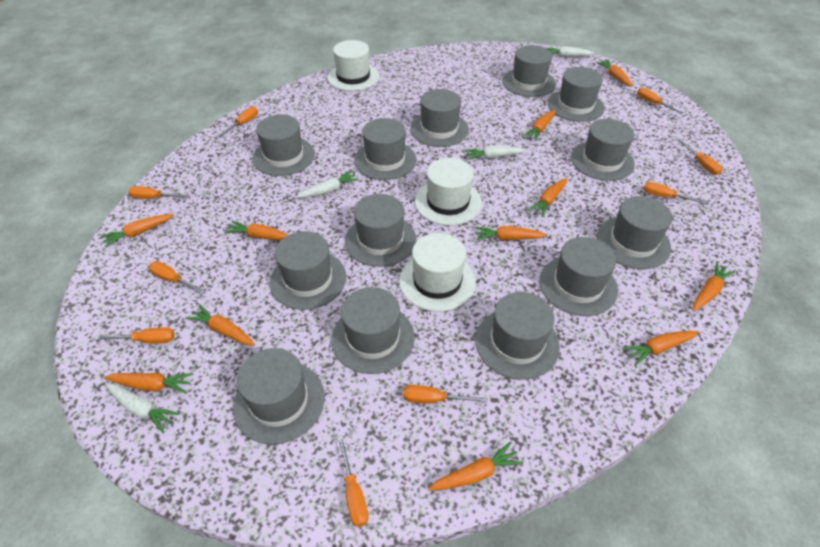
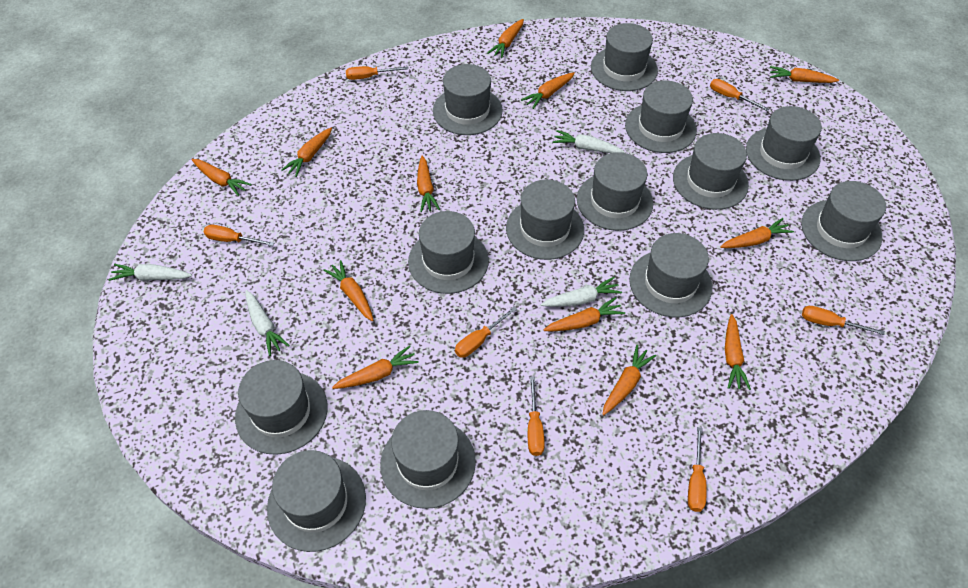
orange carrot: [100,214,174,247] [104,373,194,393] [185,304,255,346] [224,221,288,241] [428,442,523,491] [475,226,547,241] [523,110,555,141] [528,178,567,217] [596,60,633,87] [622,331,699,366] [692,262,736,311] = 11 -> [192,159,252,196] [281,128,332,177] [323,260,374,321] [332,346,419,389] [417,156,440,212] [487,19,524,58] [521,72,575,109] [543,297,625,332] [602,345,656,415] [720,218,794,248] [725,314,751,390] [770,66,839,83] = 12
orange screwdriver: [94,327,175,344] [128,186,190,199] [149,261,205,294] [218,107,258,137] [337,435,368,527] [403,385,488,404] [637,88,683,114] [643,182,709,205] [677,139,722,175] = 9 -> [204,225,274,246] [346,66,408,80] [455,307,517,358] [528,377,545,456] [688,427,707,512] [710,79,769,111] [802,306,885,335] = 7
white hat: [327,40,380,91] [399,233,476,312] [415,158,482,225] = 3 -> none = 0

